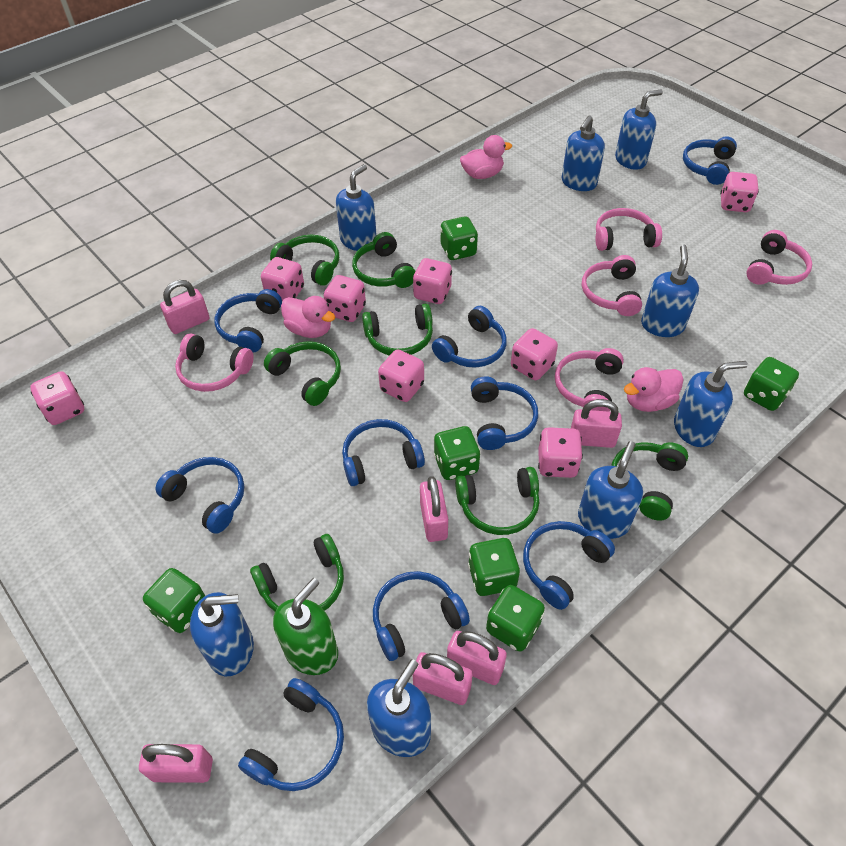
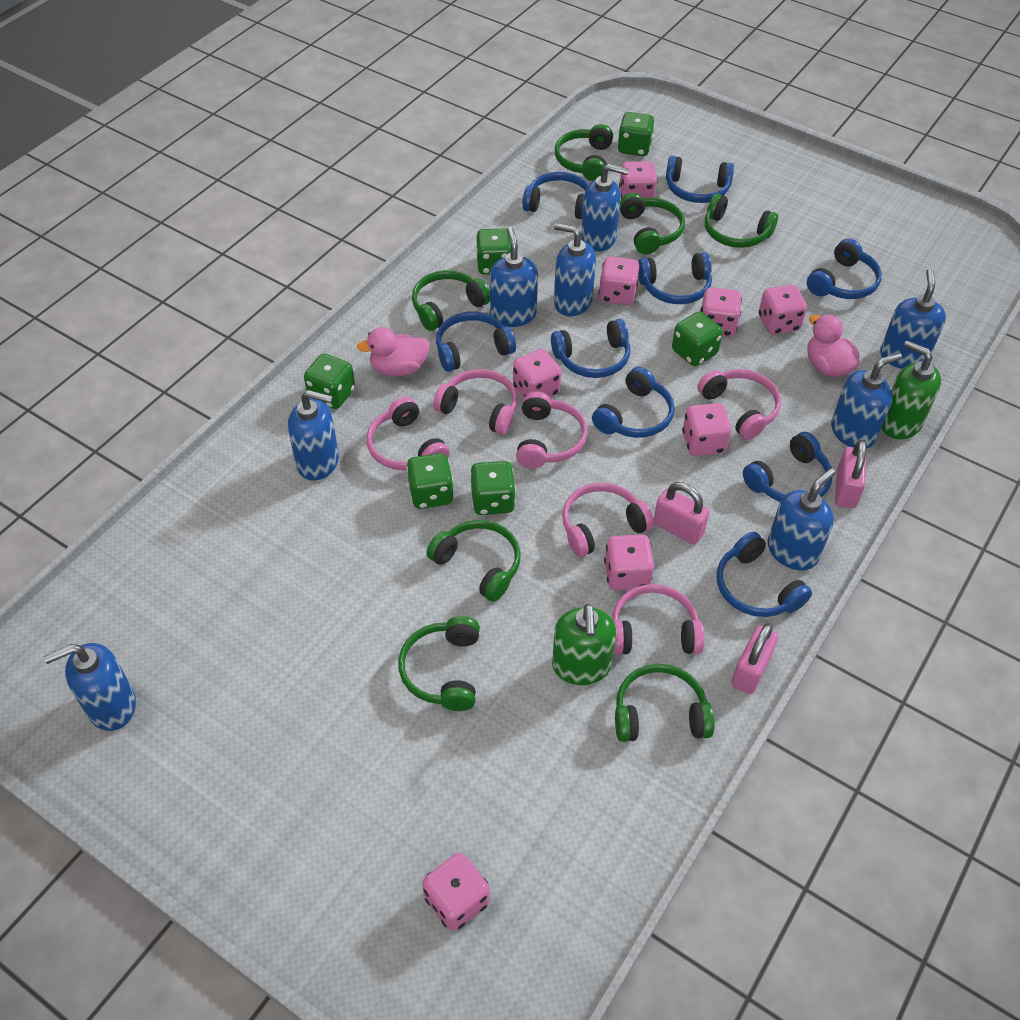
green soap dispenser: [273,578,338,675] = 1 -> [552,604,616,685] [881,341,941,439] = 2
pink duck: [281,296,335,338] [460,135,512,179] [624,367,684,412] = 3 -> [357,327,430,376] [807,315,859,377] = 2
pink headphones: [175,333,254,392] [555,348,624,412] [582,255,642,316] [596,208,662,251] [746,230,812,285] = 5 -> [366,397,450,471] [433,369,518,435] [516,391,588,468] [562,483,654,557] [612,584,705,655] [698,369,781,440] = 6
pink padlock: [139,744,213,783] [160,280,210,334] [413,652,473,705] [420,476,448,542] [447,631,507,685] [571,399,622,448] = 6 -> [654,482,710,545] [731,623,779,694] [835,440,866,509] = 3

